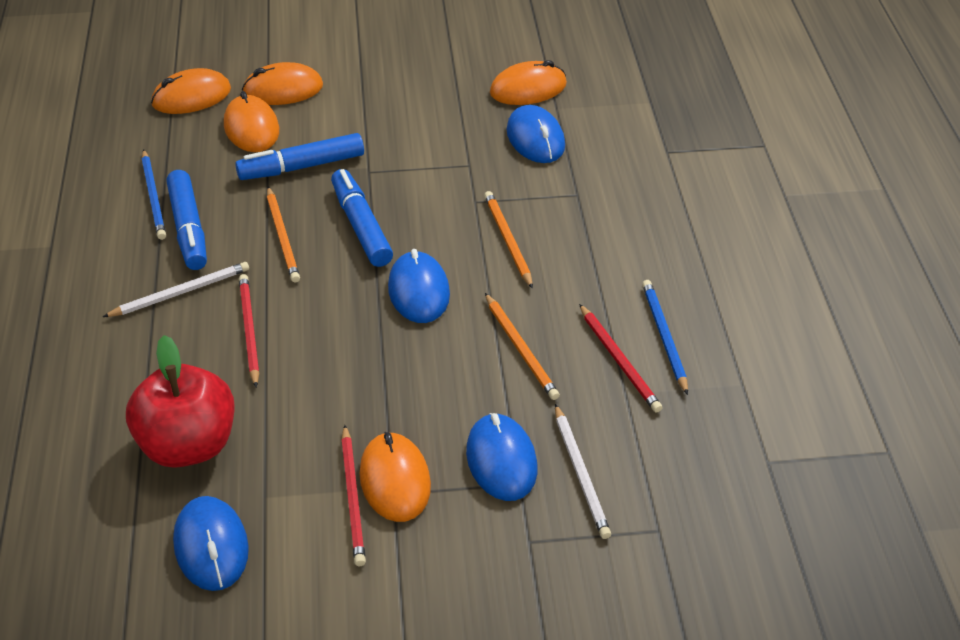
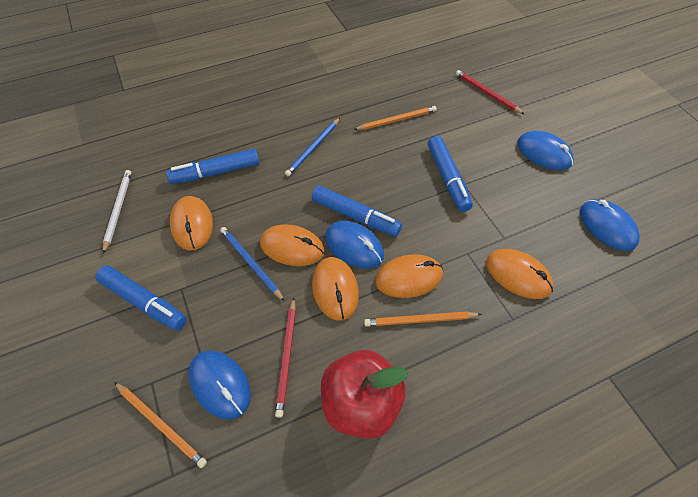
blue marker: [166,170,207,270] [235,133,364,180] [331,169,393,267] = 3 -> [95,266,187,331] [166,149,259,184] [312,185,402,236] [428,136,473,212] = 4
red pencil: [239,274,260,387] [341,425,366,566] [579,304,662,413] = 3 -> [275,298,296,418] [456,70,524,114] = 2
white pencil: [103,262,249,317] [555,404,611,539] = 2 -> [103,170,132,254] = 1

